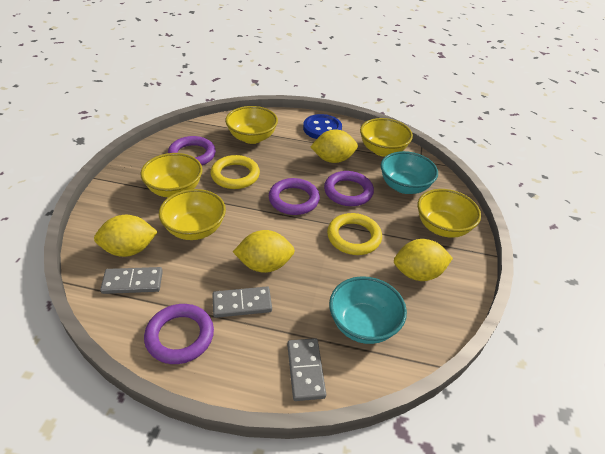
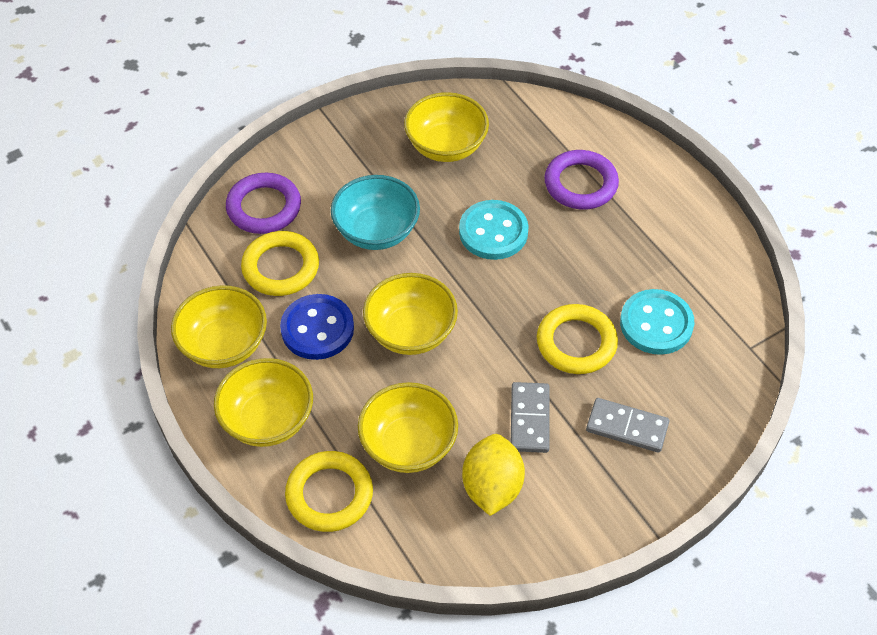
grey domino: [100,267,163,294] [212,286,272,318] [287,338,326,401] = 3 -> [511,382,550,453] [586,398,669,453] = 2
purple ring: [144,304,214,364] [168,136,216,166] [269,178,320,215] [324,171,374,206] = 4 -> [226,173,301,234] [544,150,619,209] = 2
turquoise bowl: [329,276,407,344] [381,151,438,194] = 2 -> [331,175,420,250] = 1
turquoise button: none = 0 -> [459,200,529,260] [620,289,694,355] = 2
yellow lemon: [94,215,158,257] [233,230,295,273] [310,129,358,163] [394,239,453,281] = 4 -> [462,434,525,516] = 1
yellow ring: [210,155,260,189] [327,213,382,255] = 2 -> [241,231,319,296] [285,451,373,532] [537,304,618,374] = 3

